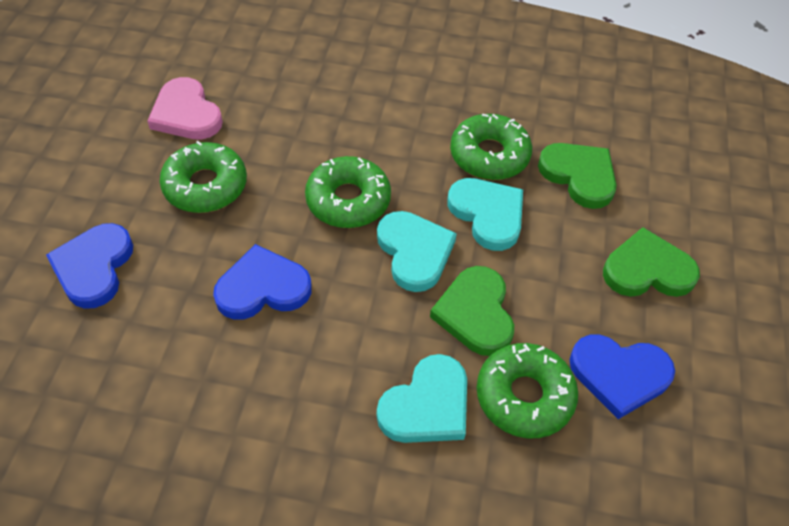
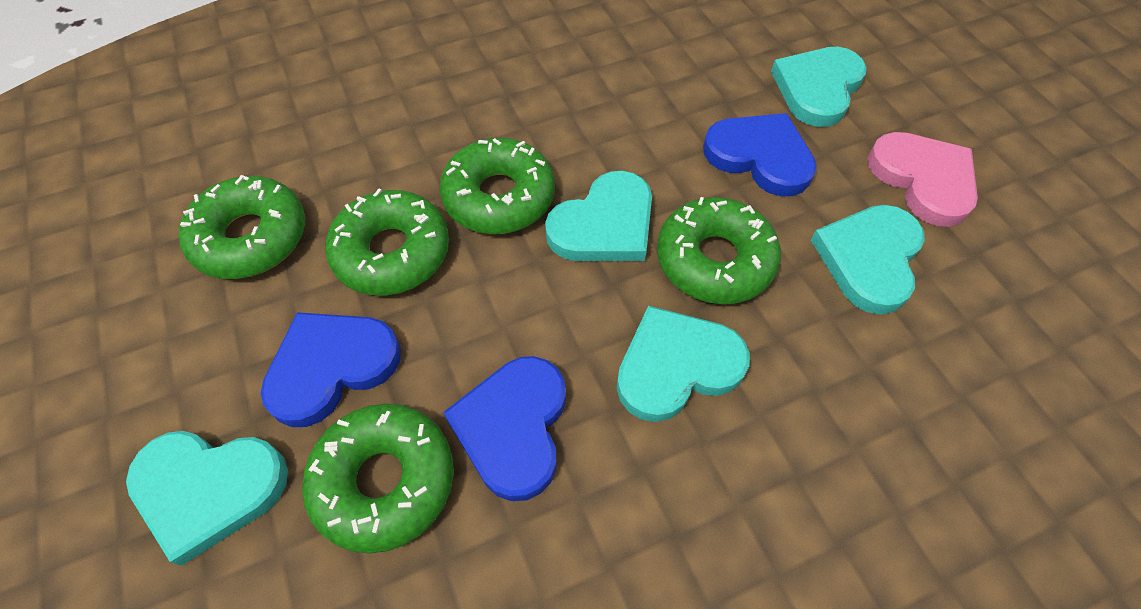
green donut: [160,141,247,213] [305,156,391,228] [450,114,532,180] [477,343,578,438] = 4 -> [178,175,305,279] [302,404,454,554] [325,189,449,296] [440,138,555,234] [657,197,781,304] = 5
green heart: [430,266,514,356] [538,143,616,209] [603,227,700,297] = 3 -> none = 0
turquoise heart: [377,211,457,292] [377,354,467,443] [447,178,523,251] = 3 -> [126,431,288,566] [545,171,652,261] [617,306,750,422] [771,47,867,127] [811,205,925,314] = 5

